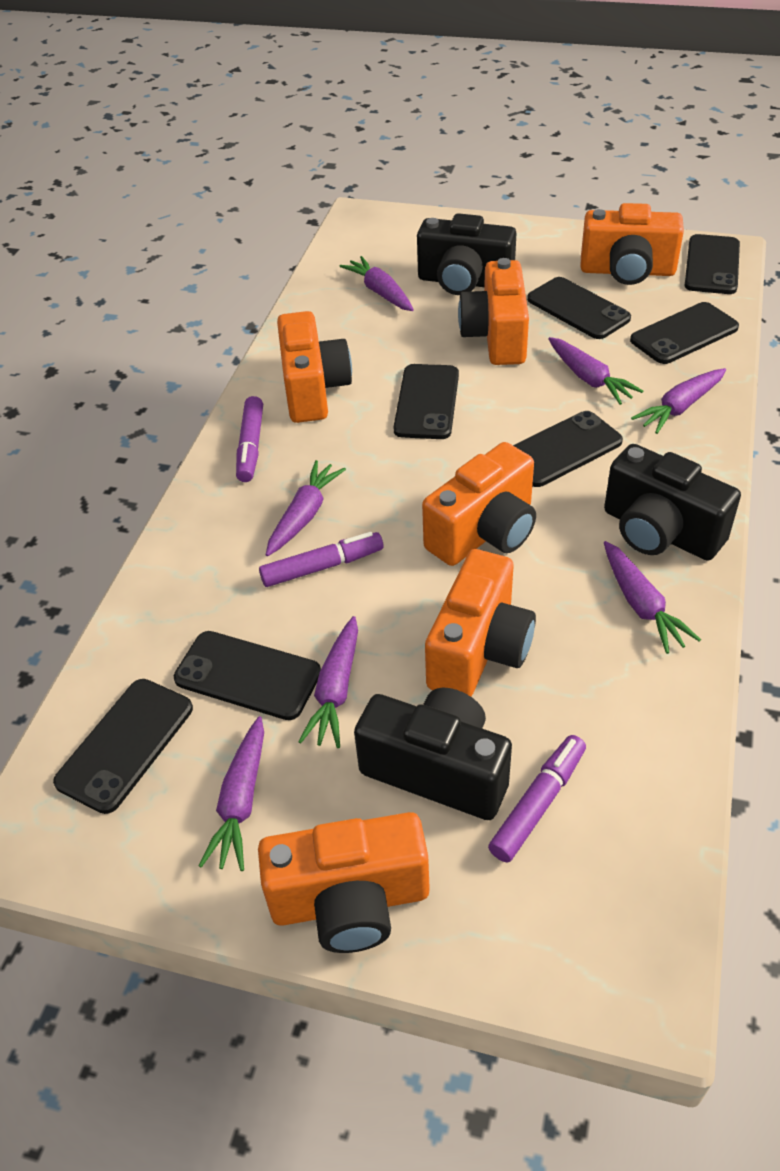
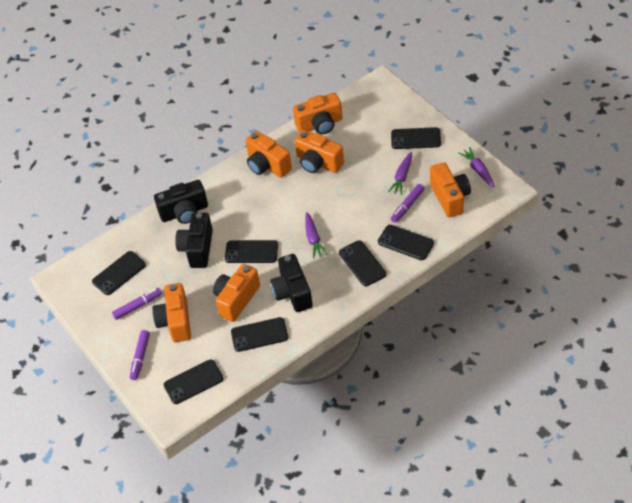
purple carrot: [199,716,264,871] [266,460,346,556] [298,616,358,748] [339,256,414,311] [548,337,643,405] [604,541,701,654] [631,368,726,434] = 7 -> [305,212,328,258] [388,152,412,195] [458,147,495,187] = 3

